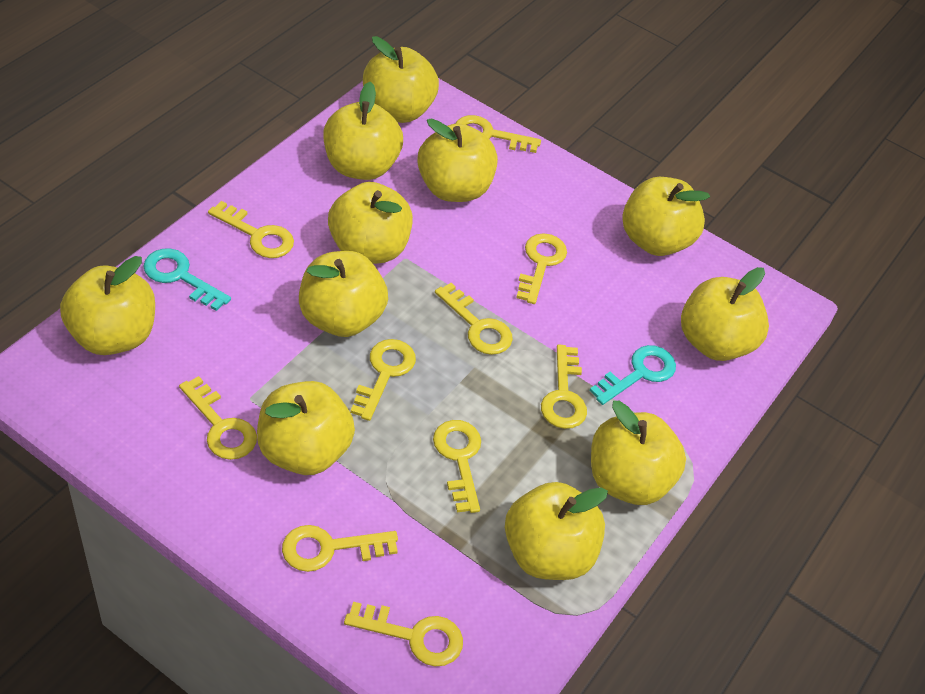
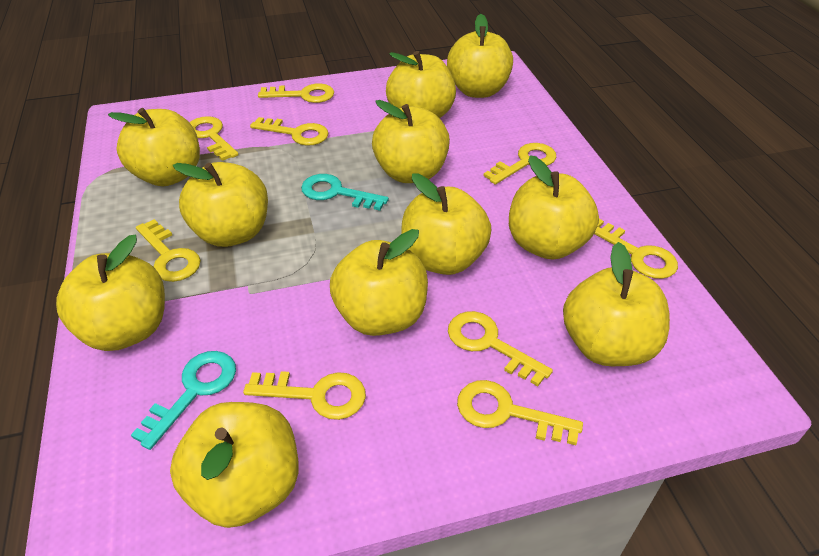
yellow key: [179,376,257,460] [208,201,294,258] [282,525,398,572] [344,602,463,666] [350,339,416,421] [433,420,481,513] [435,283,513,355] [455,115,541,153] [516,233,567,304] [541,344,587,429] = 10 -> [136,219,201,282] [189,116,239,161] [243,371,366,420] [250,117,329,146] [258,83,334,103] [448,311,553,386] [457,380,583,445] [483,143,556,185] [594,219,678,279] = 9

